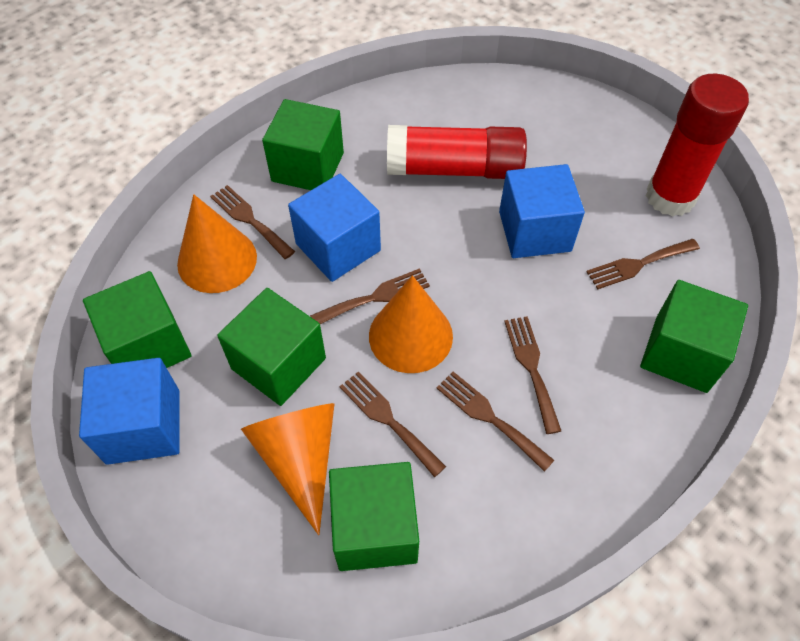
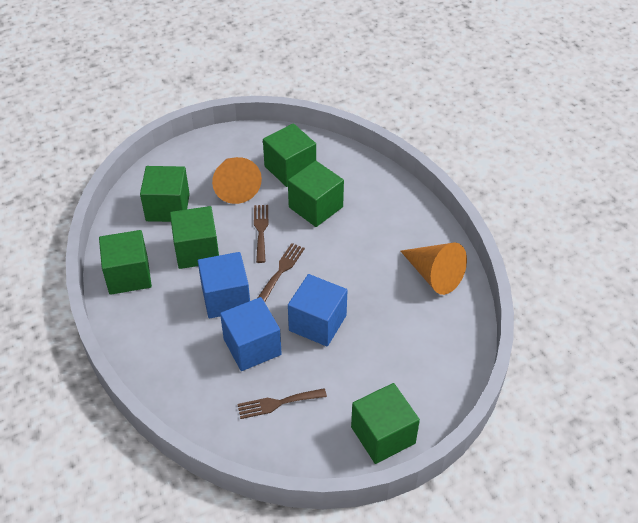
brown fork: [210,185,295,259] [310,268,430,324] [339,371,446,477] [436,372,555,472] [504,316,561,434] [586,239,700,289] = 6 -> [237,388,327,419] [254,205,268,263] [258,243,305,302] = 3
green cube: [83,271,192,368] [217,288,326,406] [262,99,344,190] [329,462,419,571] [640,280,748,393] = 5 -> [99,230,152,295] [140,166,190,222] [170,206,219,269] [263,123,316,187] [288,161,344,227] [351,383,420,464] = 6
orange cone: [177,194,257,293] [241,403,335,535] [369,275,453,373] = 3 -> [212,157,262,204] [401,242,467,295] = 2
red glue stick: [387,125,527,179] [646,74,749,217] = 2 -> none = 0

